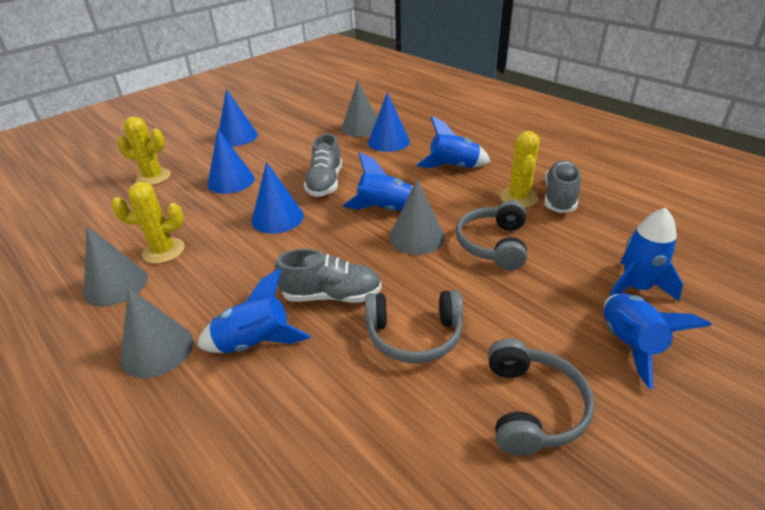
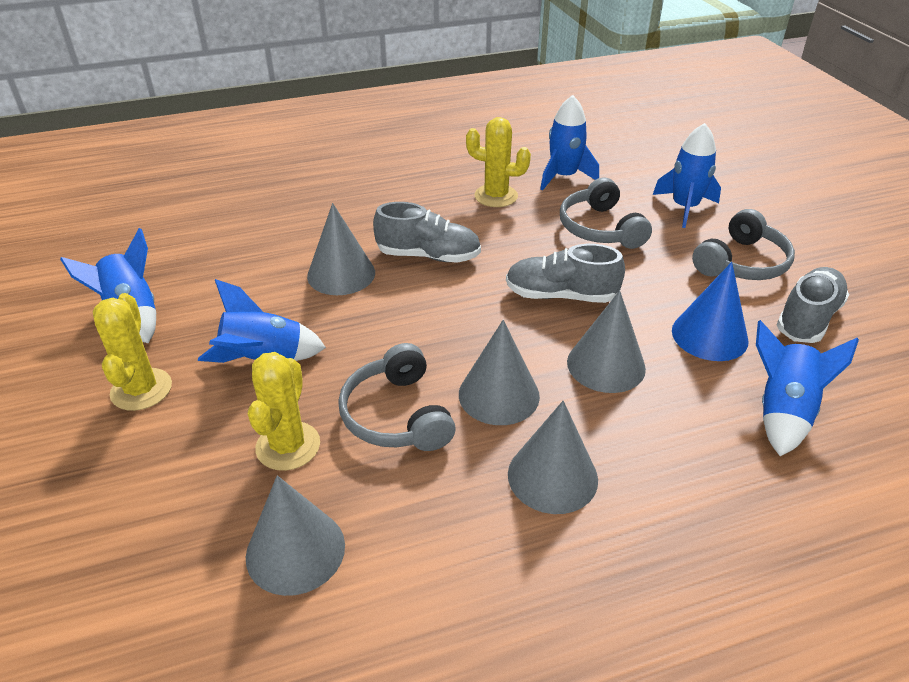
blue cone: [208,129,255,194] [219,89,258,146] [252,162,304,234] [368,92,410,152] = 4 -> [672,262,748,361] = 1
grey cone: [84,226,148,306] [121,287,193,378] [341,80,377,137] [389,179,445,255] = 4 -> [246,475,345,596] [307,203,375,295] [459,320,540,425] [508,401,598,514] [567,290,646,393] = 5

